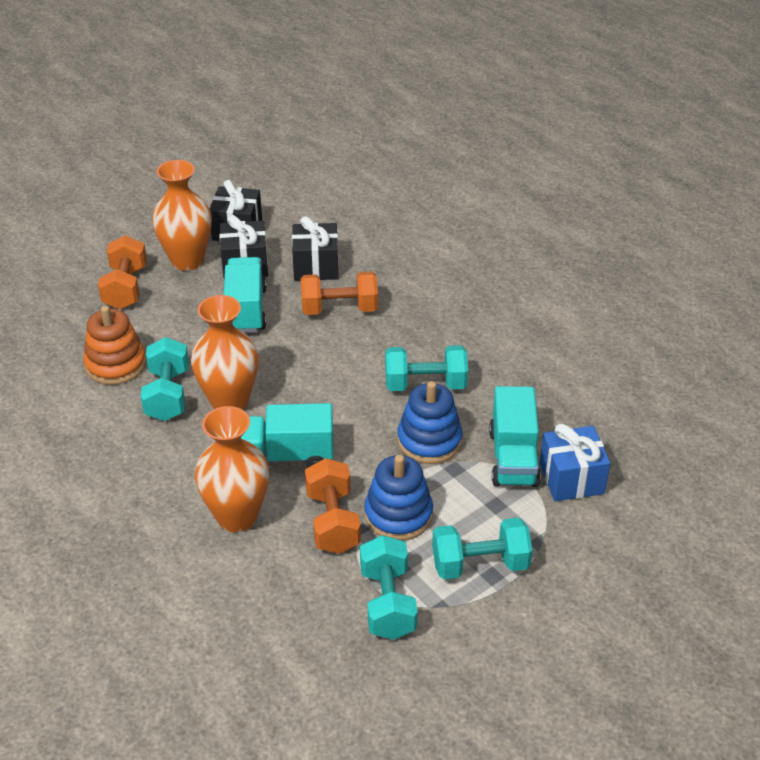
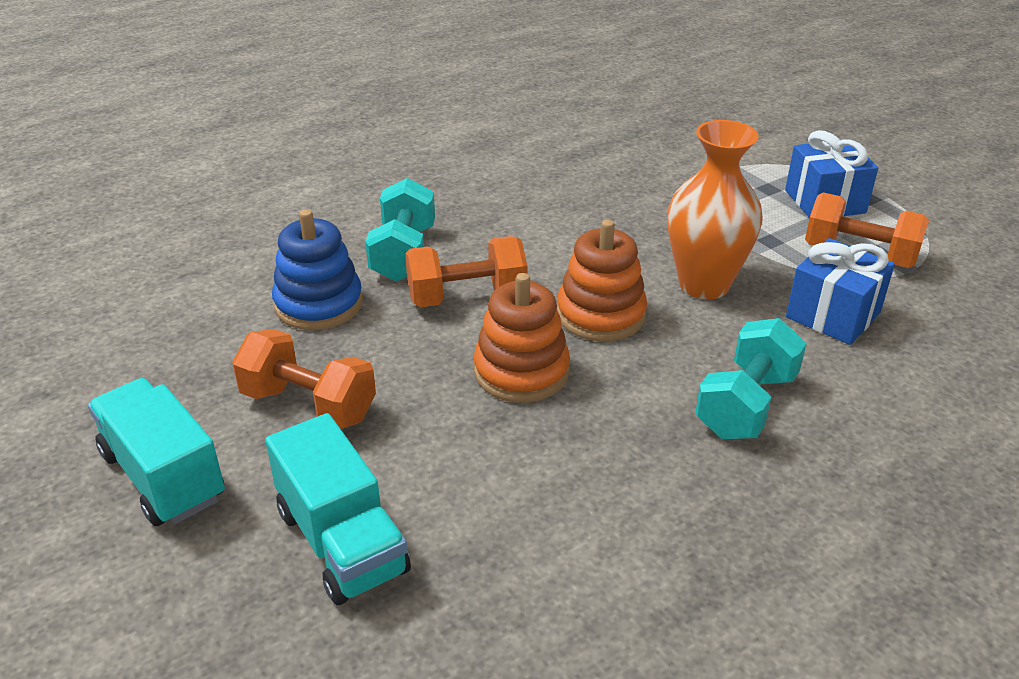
black gift: [209,180,262,241] [219,215,268,277] [292,216,339,281] = 3 -> none = 0
blue gift: [539,424,610,501] = 1 -> [785,130,878,218] [786,238,895,345] = 2
blue stacking toy: [364,455,433,541] [397,381,462,464] = 2 -> [272,209,363,330] = 1
orange stacking toy: [83,306,146,385] = 1 -> [474,273,570,403] [557,219,647,342] = 2
orange vase: [152,160,212,271] [191,295,259,410] [195,406,269,533] = 3 -> [667,120,763,299] = 1
turquoise dumbbell: [141,337,189,421] [360,535,418,640] [385,346,468,391] [432,518,532,579] = 4 -> [365,178,435,282] [695,318,807,439] = 2
turquoise truck: [224,257,267,333] [241,403,333,467] [489,386,541,487] = 3 -> [88,378,225,526] [265,413,411,605] = 2

